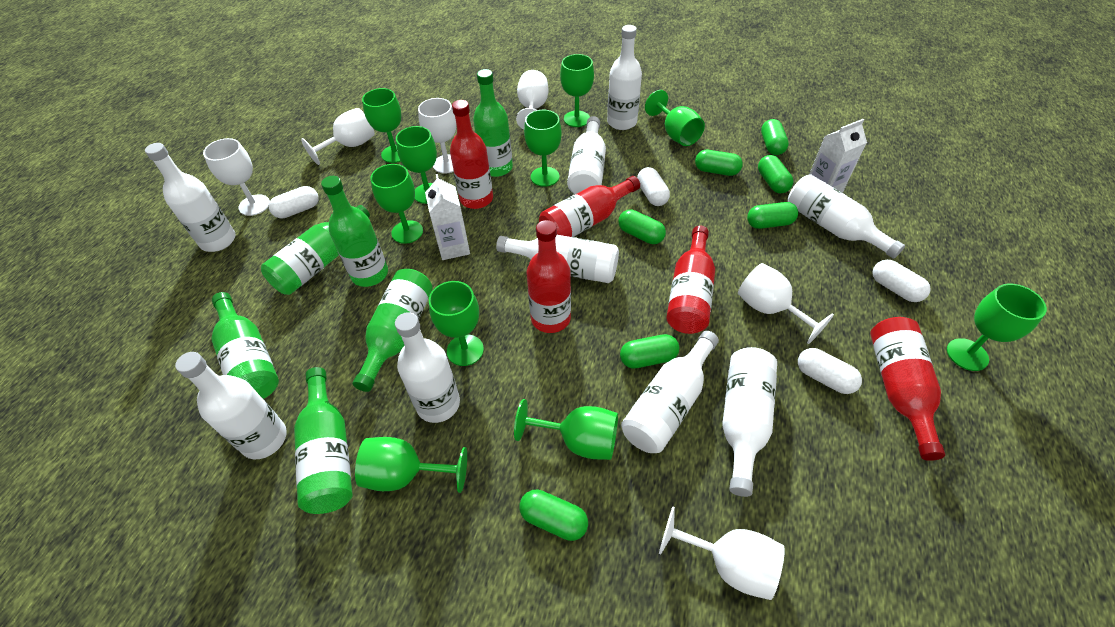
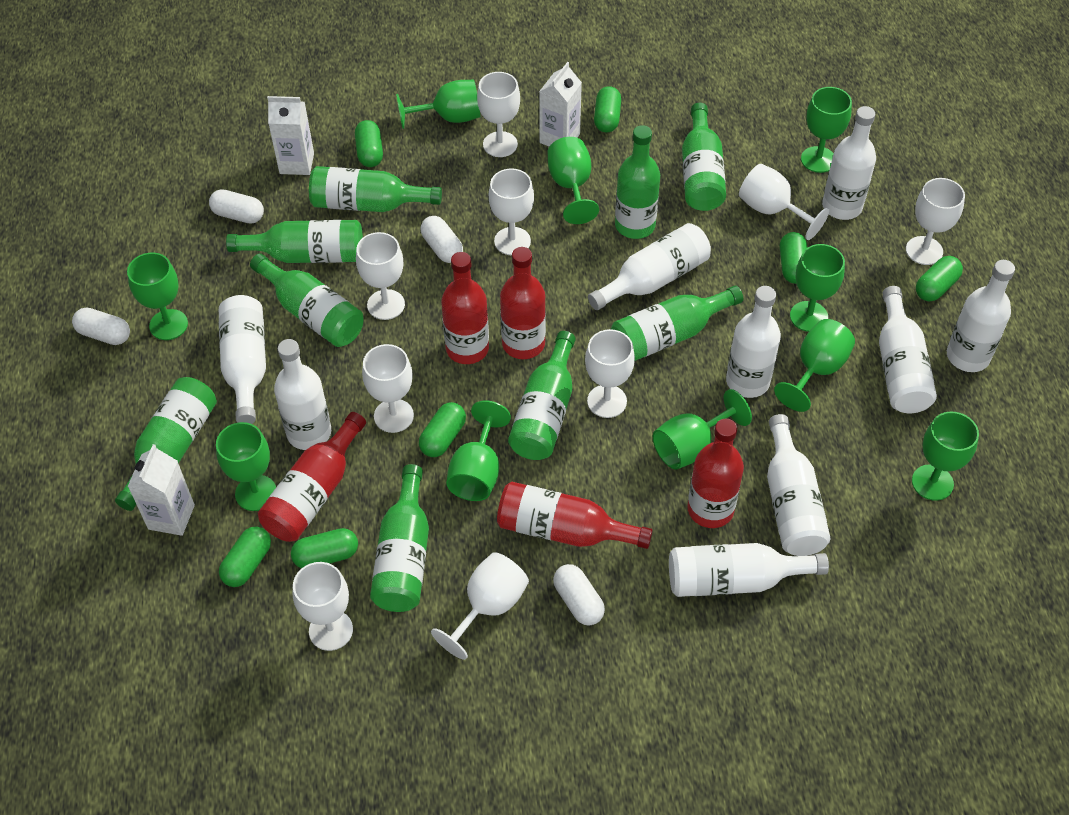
green bottle: [212,292,279,399] [261,205,370,295] [294,367,353,514] [321,176,388,287] [353,269,433,392] [473,69,513,177] = 6 -> [115,377,217,511] [226,220,363,263] [250,254,363,347] [309,166,442,212] [370,464,429,612] [508,331,575,460] [611,286,743,361] [615,125,660,239] [682,103,726,211] = 9
white carton: [425,174,470,260] [809,119,867,193] = 2 -> [128,444,195,536] [267,96,314,175] [539,62,582,147] = 3
white goblet: [203,138,270,216] [301,108,375,165] [418,98,456,174] [516,70,549,130] [659,507,785,600] [738,263,834,344] = 6 -> [293,562,353,651] [356,232,405,320] [362,344,414,433] [431,552,529,660] [477,72,520,157] [489,168,534,256] [585,329,635,418] [739,164,829,240] [906,178,965,265] = 9

